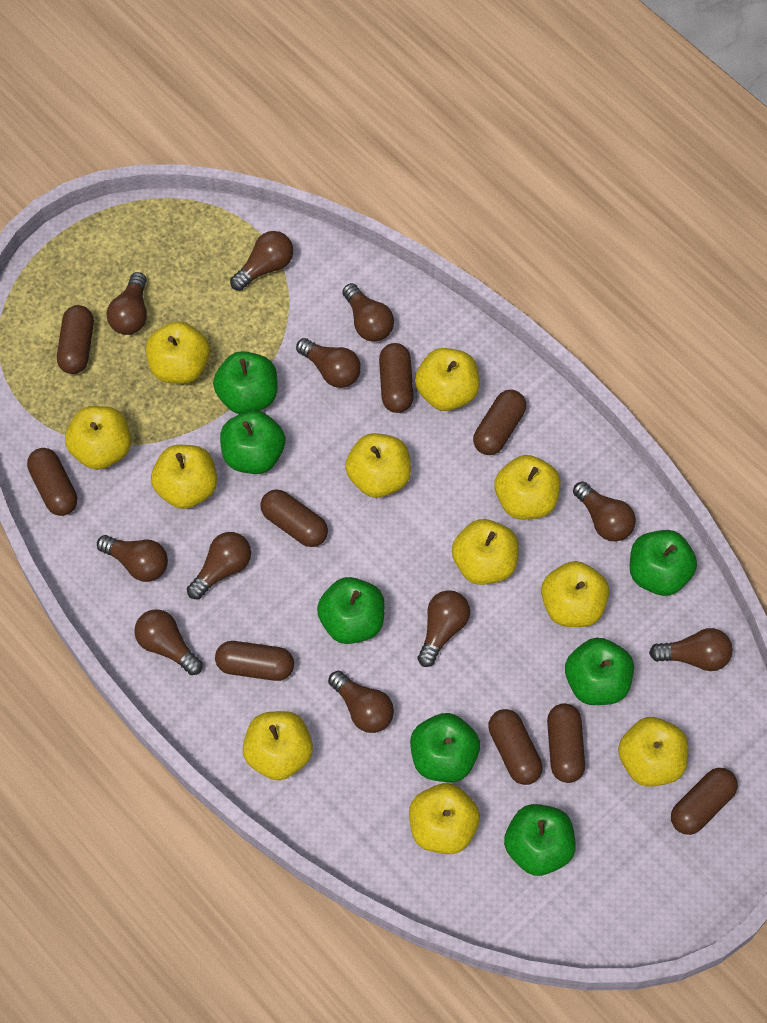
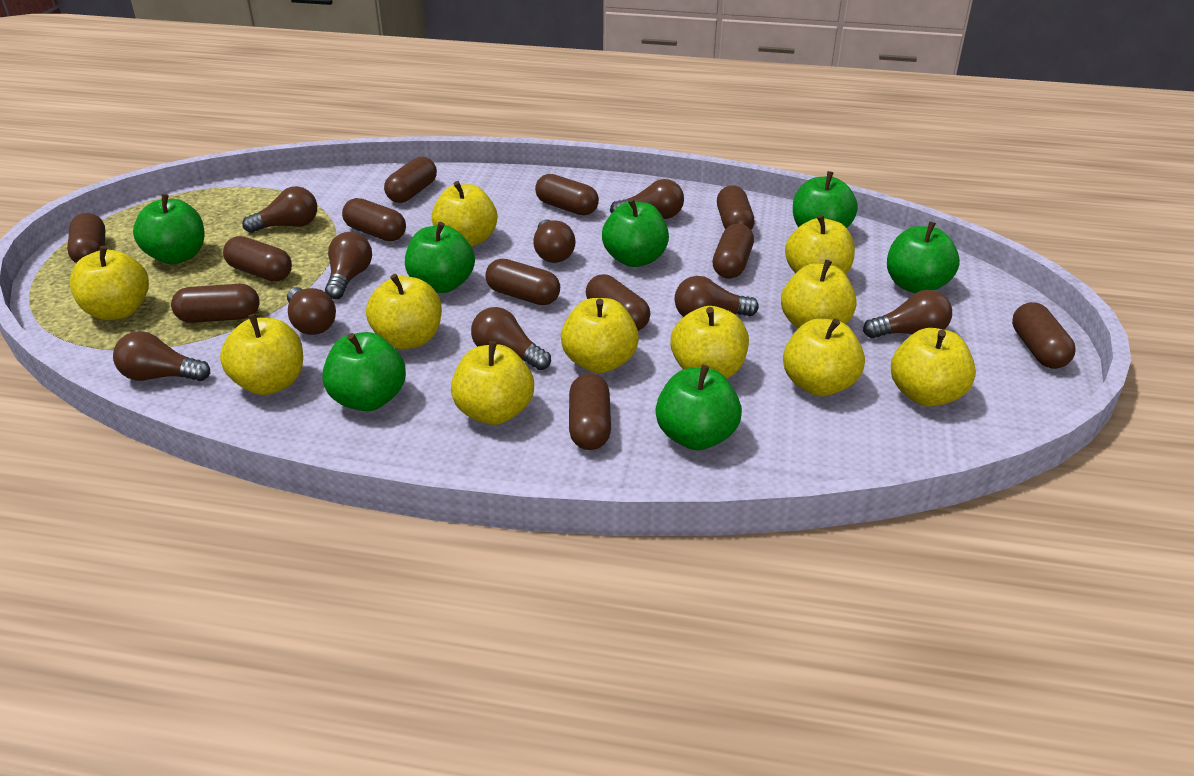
brown capsule: [27,448,77,516] [57,305,94,374] [215,641,294,681] [260,489,328,547] [379,343,413,413] [473,390,526,455] [488,709,543,785] [547,703,585,783] [671,768,738,835] = 9 -> [67,213,105,263] [171,284,260,323] [223,236,292,281] [342,198,406,241] [384,157,437,203] [485,259,560,305] [535,174,599,215] [569,373,611,450] [586,274,650,331] [713,224,754,279] [717,185,754,230] [1012,302,1076,369] = 12
brown light bulb: [97,535,168,582] [107,272,147,335] [134,609,203,675] [187,532,251,599] [230,231,293,291] [296,338,361,388] [328,671,394,733] [342,283,394,342] [417,590,470,667] [573,481,636,541] [649,628,733,671] = 11 -> [113,331,210,381] [242,186,317,233] [287,287,336,335] [325,232,372,299] [471,307,551,370] [533,219,576,263] [610,179,684,219] [675,276,759,317] [863,290,952,338] = 9

